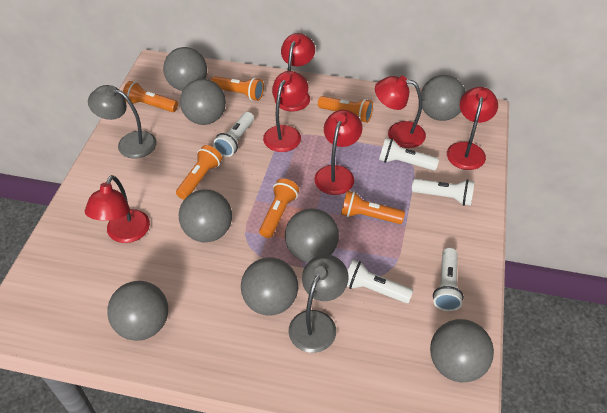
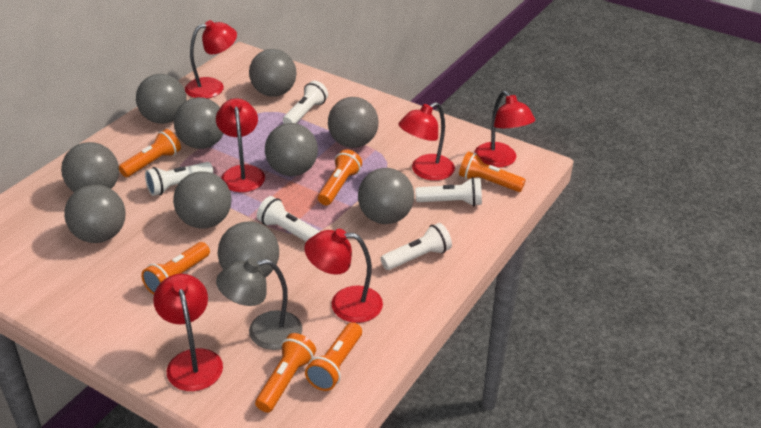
grey ball: [107,281,168,341] [163,47,207,91] [179,189,232,242] [180,79,226,125] [241,257,298,315] [285,209,339,262] [421,75,466,121] [430,319,494,382] = 8 -> [61,142,119,192] [64,185,125,243] [136,74,187,124] [173,171,231,229] [174,97,224,149] [218,221,279,277] [249,49,297,97] [265,123,318,176] [328,97,378,148] [358,168,414,224] = 10
grey lamp: [88,85,157,159] [288,255,349,353] = 2 -> [216,258,302,350] = 1

